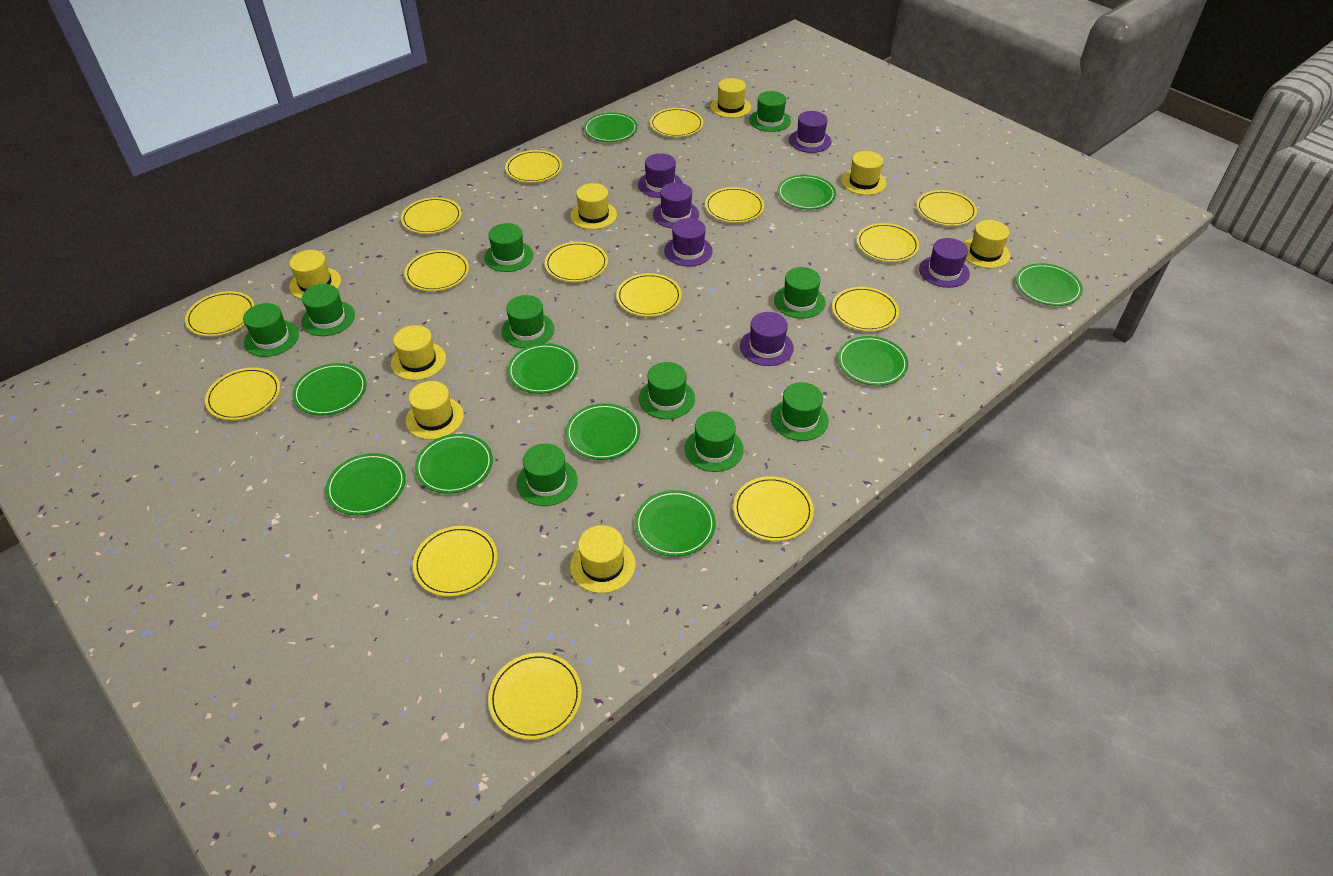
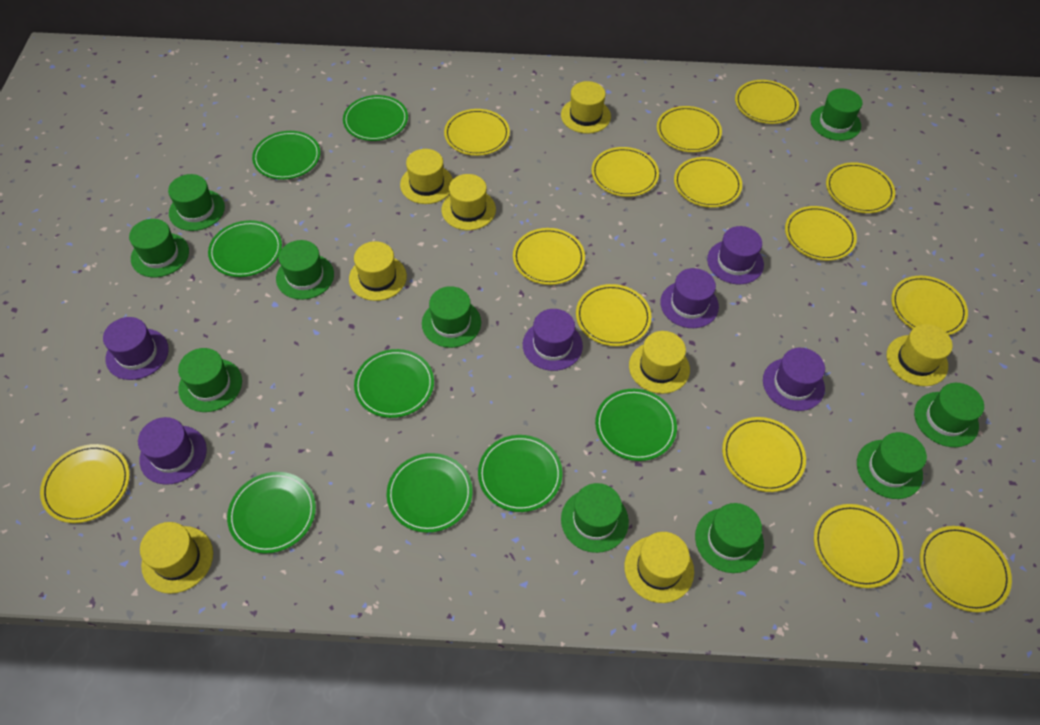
green plate: [292,363,366,416] [325,453,406,515] [415,434,493,494] [507,343,578,394] [565,403,640,460] [584,112,638,142] [635,490,716,557] [777,175,836,210] [838,336,908,386] [1016,263,1083,306] = 10 -> [208,220,282,277] [227,472,316,554] [252,131,320,180] [343,95,408,141] [354,349,434,418] [387,453,473,533] [478,435,562,512] [595,389,677,461] = 8
yellow plate: [185,291,255,336] [205,367,280,420] [401,197,462,234] [404,250,469,291] [413,526,497,597] [488,653,582,740] [505,150,562,183] [545,242,608,282] [616,273,682,317] [650,108,703,137] [705,187,764,223] [733,476,814,541] [832,287,899,331] [857,223,919,262] [916,190,977,226] = 15 -> [40,444,130,523] [444,109,510,156] [513,228,585,285] [576,284,652,346] [591,147,659,197] [657,106,722,152] [674,157,742,208] [722,417,806,492] [735,80,799,124] [785,206,857,261] [814,504,903,588] [826,162,895,213] [891,276,968,335] [920,526,1012,613] = 14

